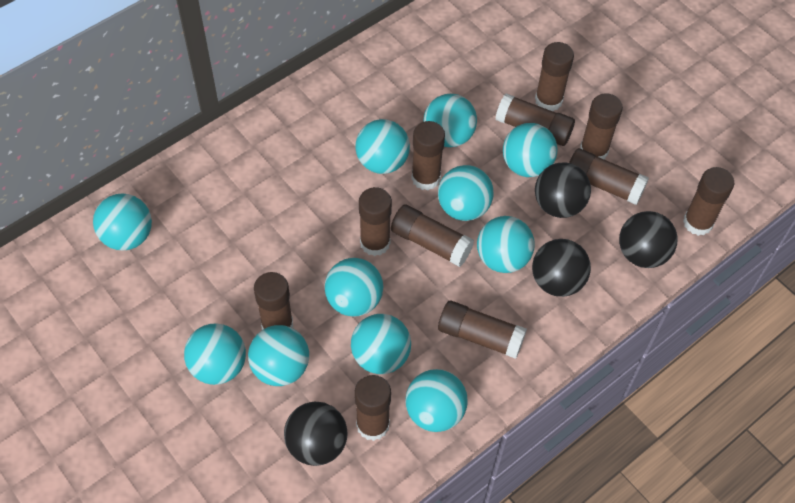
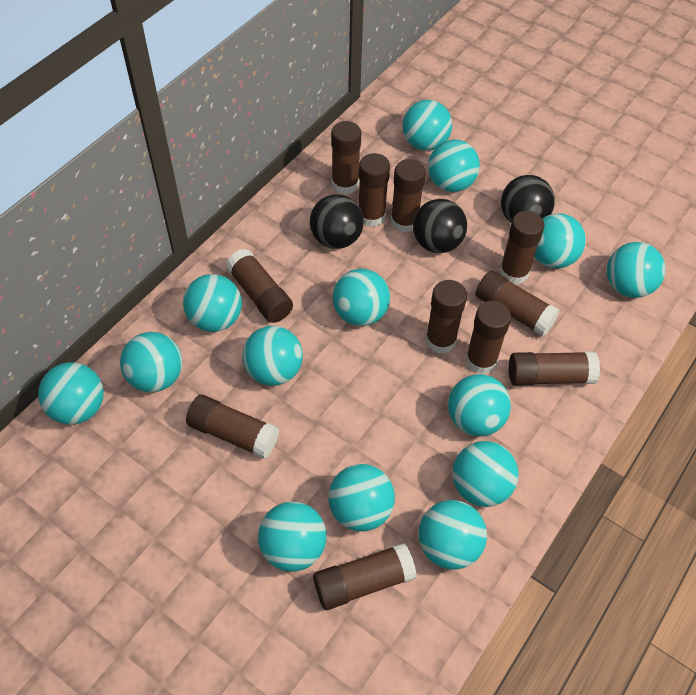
black ball: [284,402,348,466] [532,239,591,297] [535,162,591,218] [619,211,677,268] = 4 -> [310,194,364,249] [413,199,467,253] [501,175,555,223] = 3
turquoise ball: [93,193,152,251] [184,323,246,385] [248,325,309,386] [324,258,383,317] [351,314,411,374] [355,119,410,174] [405,369,468,432] [424,94,477,147] [438,165,494,221] [477,216,535,273] [503,123,557,177] = 11 -> [38,362,104,425] [120,332,182,392] [183,274,242,332] [242,326,303,386] [258,502,326,572] [328,464,395,531] [333,269,390,326] [402,100,452,151] [419,500,487,570] [428,139,480,192] [448,374,511,436] [452,441,519,507] [534,213,586,268] [607,242,666,298] = 14

